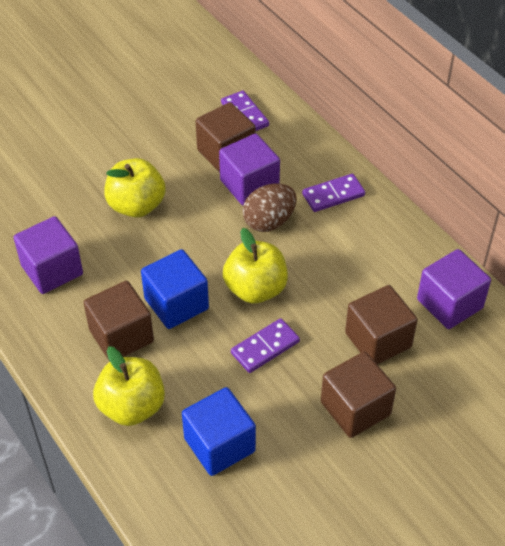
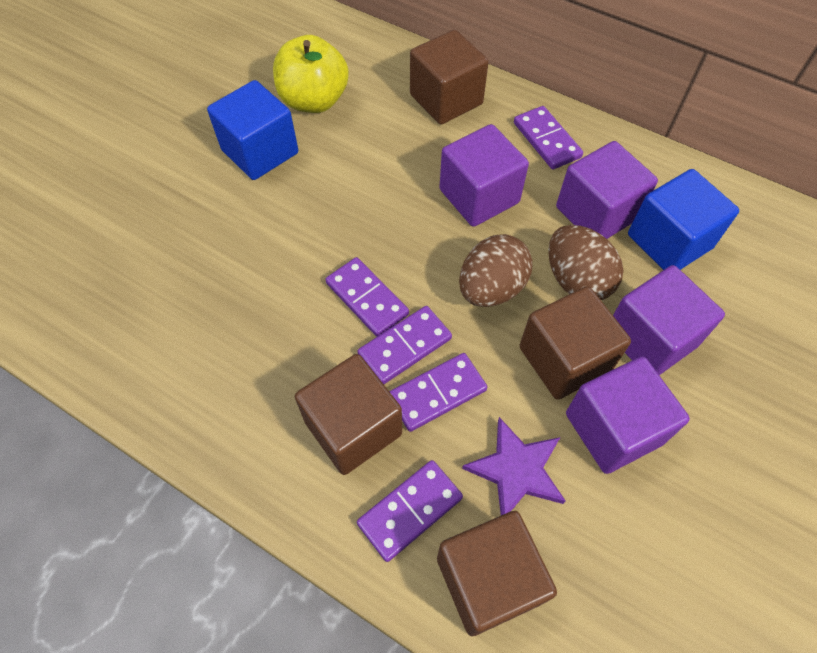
brown egg: [242,184,297,232] = 1 -> [459,234,533,307] [548,225,623,300] = 2
purple cube: [14,216,83,294] [219,134,280,206] [417,249,491,329] = 3 -> [439,124,529,227] [556,141,658,239] [566,356,690,474] [613,265,725,375] = 4
purple domino: [221,91,269,131] [231,318,300,373] [302,174,365,212] = 3 -> [326,257,409,337] [357,306,452,384] [357,460,463,562] [389,353,487,432] [514,106,583,169] = 5
purple star: none = 0 -> [462,417,566,515] = 1
yellow apple: [93,346,165,426] [104,158,166,218] [223,228,288,304] = 3 -> [273,35,349,113] = 1

